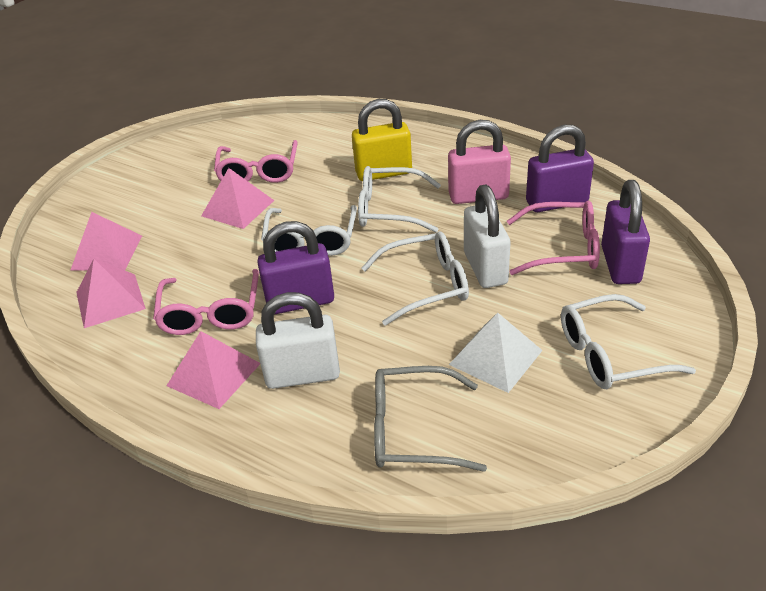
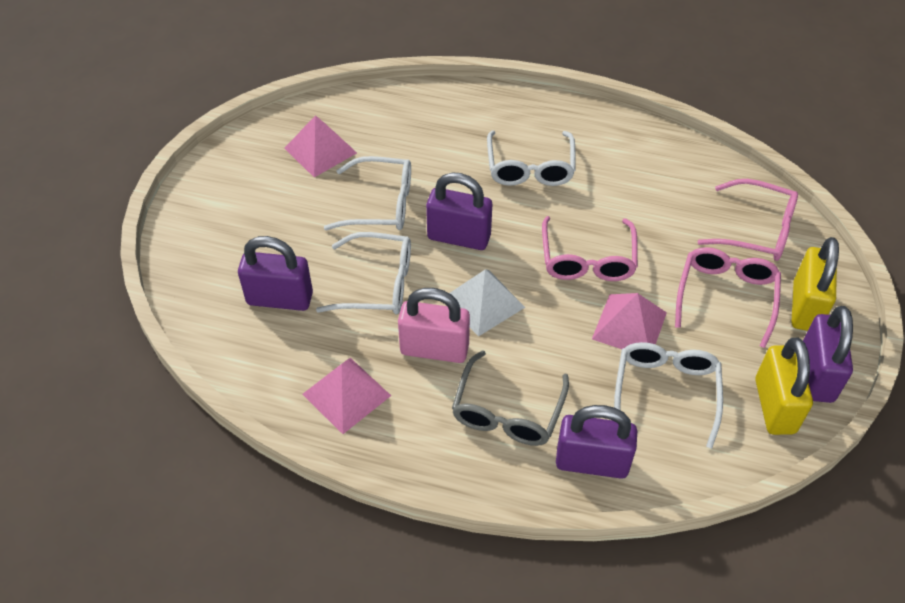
pink pyramid: [71,212,142,270] [76,259,146,328] [166,331,260,409] [201,168,274,229] = 4 -> [284,115,357,177] [302,358,391,434] [592,293,667,349] = 3
purple padlock: [257,221,334,314] [526,125,594,212] [601,180,650,284] = 3 -> [238,236,313,311] [426,173,492,250] [556,405,637,479] [803,306,853,403] = 4
white padlock: [256,292,340,389] [464,185,511,288] = 2 -> none = 0
yellow padlock: [352,99,412,181] = 1 -> [755,338,813,435] [792,237,839,331] = 2

